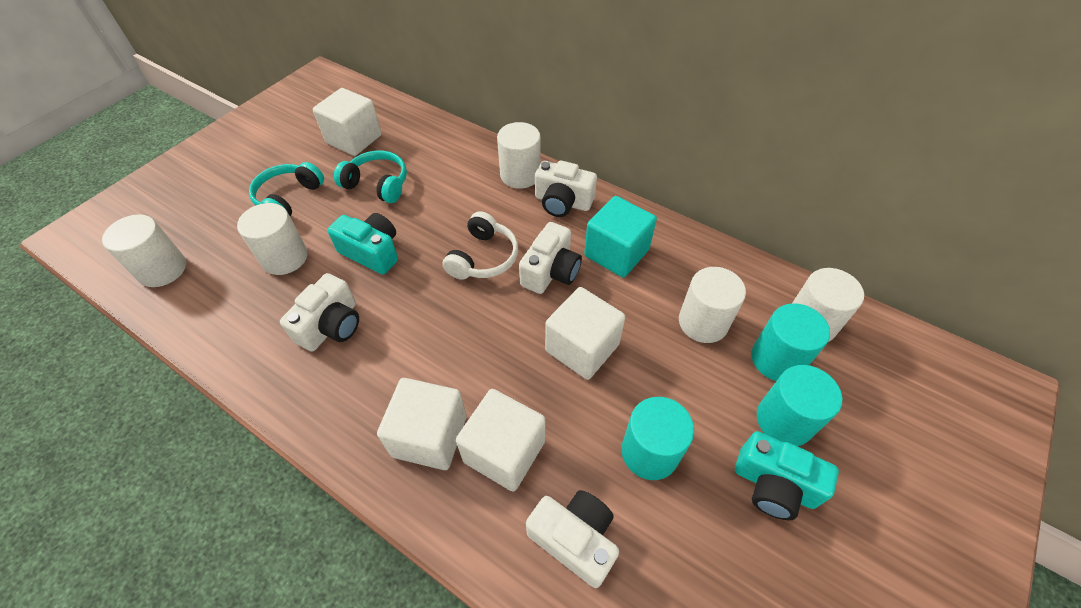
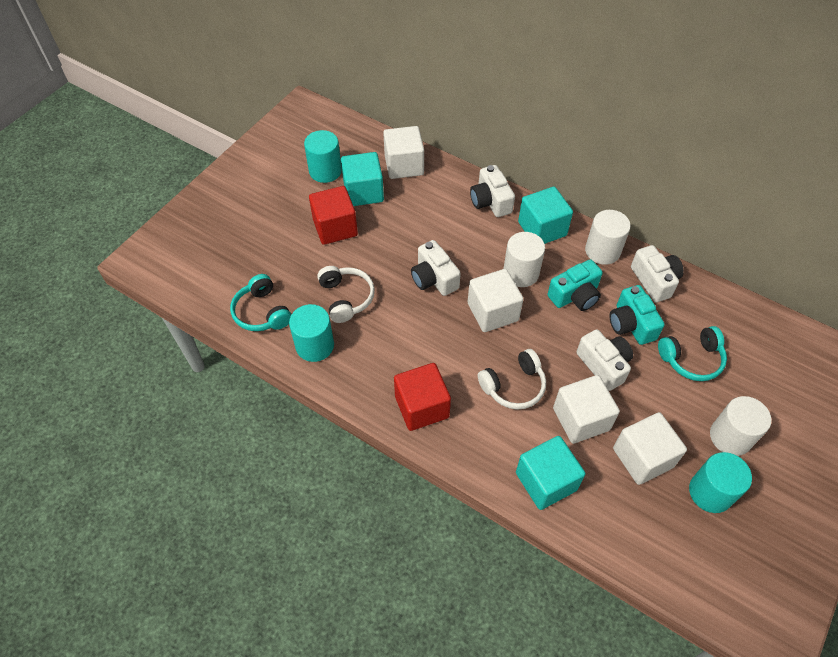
red cube: none = 0 -> [309,186,358,245] [394,363,451,431] = 2
turquoise cube: [584,196,657,278] = 1 -> [341,152,384,206] [516,436,585,510] [518,187,573,244] = 3
white cylinder: [102,214,186,287] [237,203,307,275] [497,122,541,189] [679,267,746,343] [793,268,864,341] = 5 -> [503,232,545,287] [585,210,631,265] [710,396,772,456] = 3
white headphones: [443,211,518,280] = 1 -> [317,266,375,323] [478,349,546,410] = 2

